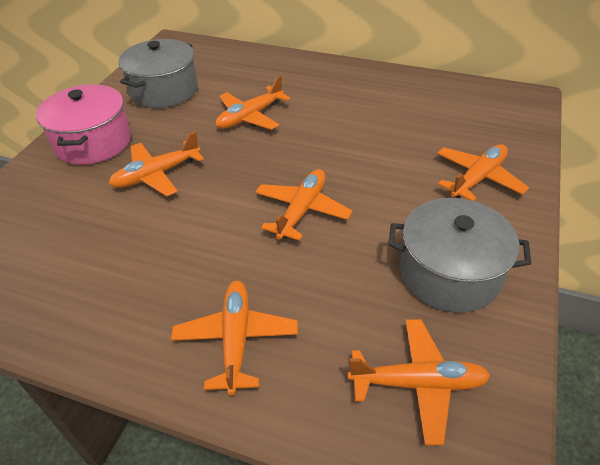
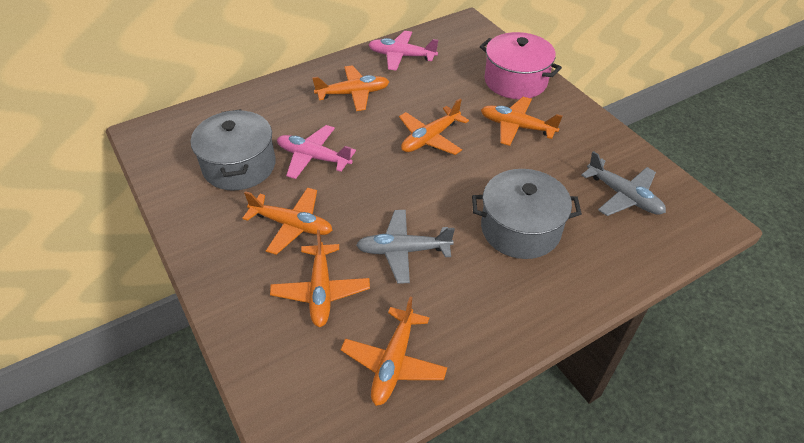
grey plane: none = 0 -> [356,210,455,284] [581,151,666,216] = 2
pink plane: none = 0 -> [277,125,356,179] [368,31,438,71] = 2

